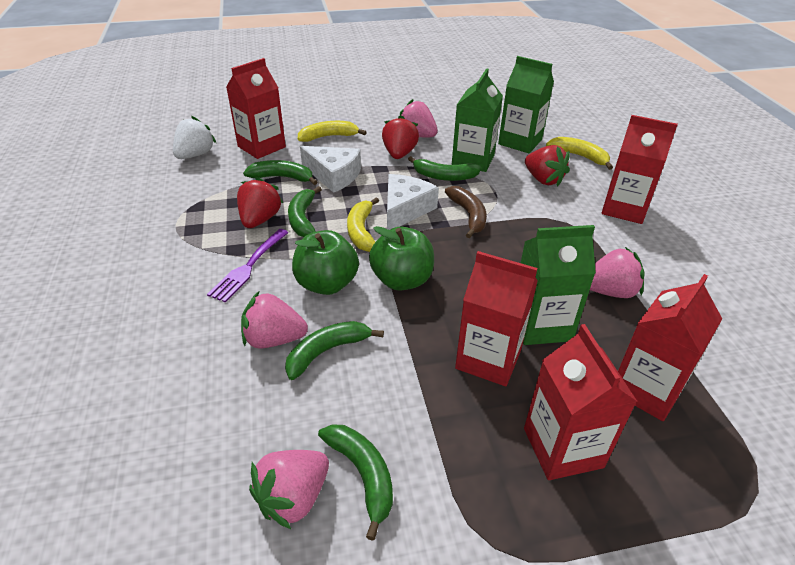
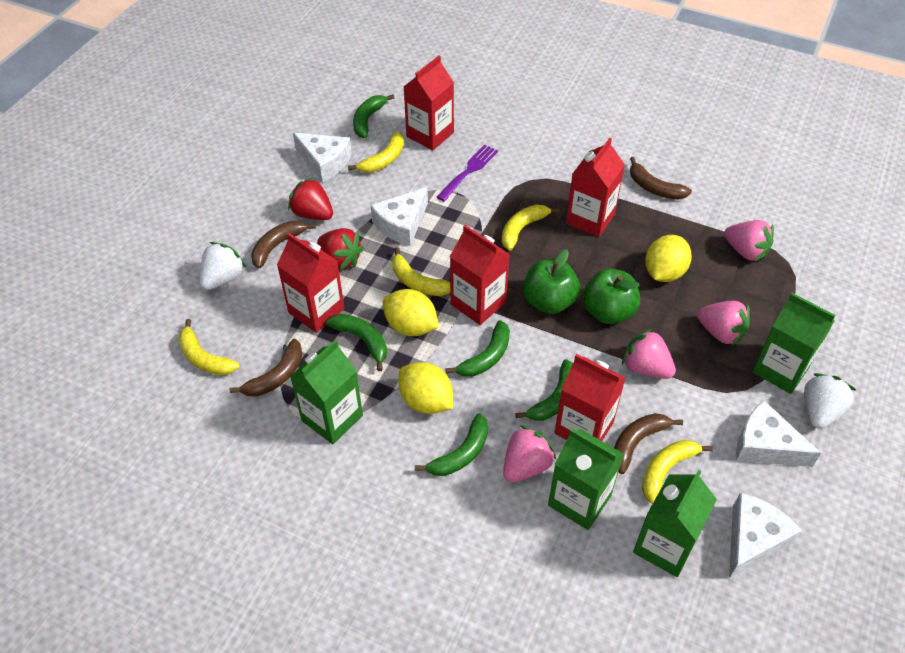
brown banana: [445,186,487,238] = 1 -> [229,339,302,397] [251,221,316,269] [614,413,683,474] [630,157,692,200] = 4
green carton: [452,68,503,172] [498,56,554,153] [521,225,596,345] = 3 -> [290,340,363,444] [548,429,624,530] [633,470,717,577] [752,293,836,394] = 4
red strawberry: [237,177,283,228] [382,115,419,159] [525,145,570,186] = 3 -> [288,177,333,220] [317,228,364,270] = 2
white cheese: [300,146,361,193] [387,174,439,230] = 2 -> [293,133,352,182] [370,187,428,246] [729,493,802,578] [736,400,821,467] = 4
white strawberry: [173,116,216,159] = 1 -> [200,242,246,290] [804,373,856,429] = 2
yellow banana: [298,121,367,142] [347,197,379,252] [546,137,613,170] = 3 -> [178,319,240,375] [348,131,404,173] [392,247,450,296] [502,205,560,251] [642,440,713,504] = 5
yellow lemon: none = 0 -> [383,289,439,336] [399,362,453,414] [645,235,692,282] = 3

